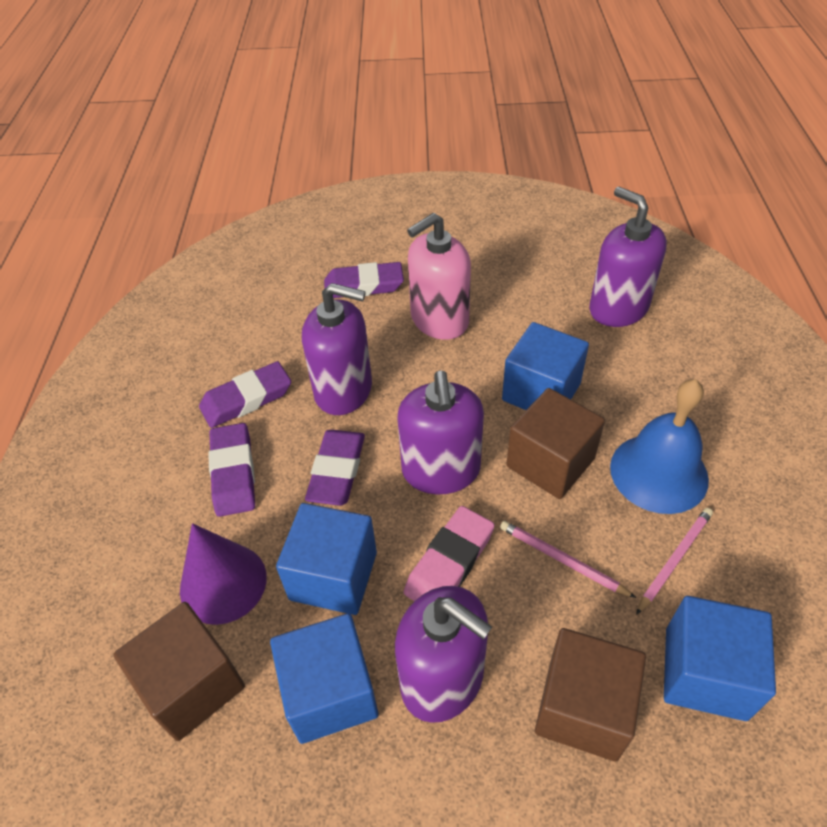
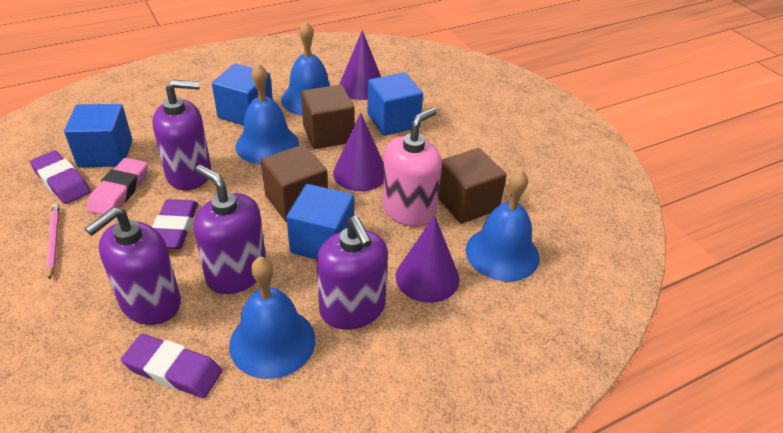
blue bell: [610,379,709,514] = 1 -> [229,256,315,379] [235,63,299,165] [281,21,330,116] [466,169,540,281] = 4
pink pencil: [500,521,636,598] [636,508,713,615] = 2 -> [46,203,59,280] = 1
purple cone: [180,523,267,625] = 1 -> [333,113,384,191] [339,30,381,100] [396,215,460,303] = 3
purple eraser: [199,361,291,428] [208,423,255,517] [305,430,365,506] [324,262,404,298] = 4 -> [30,150,91,204] [121,334,222,398] [152,199,198,249] = 3

